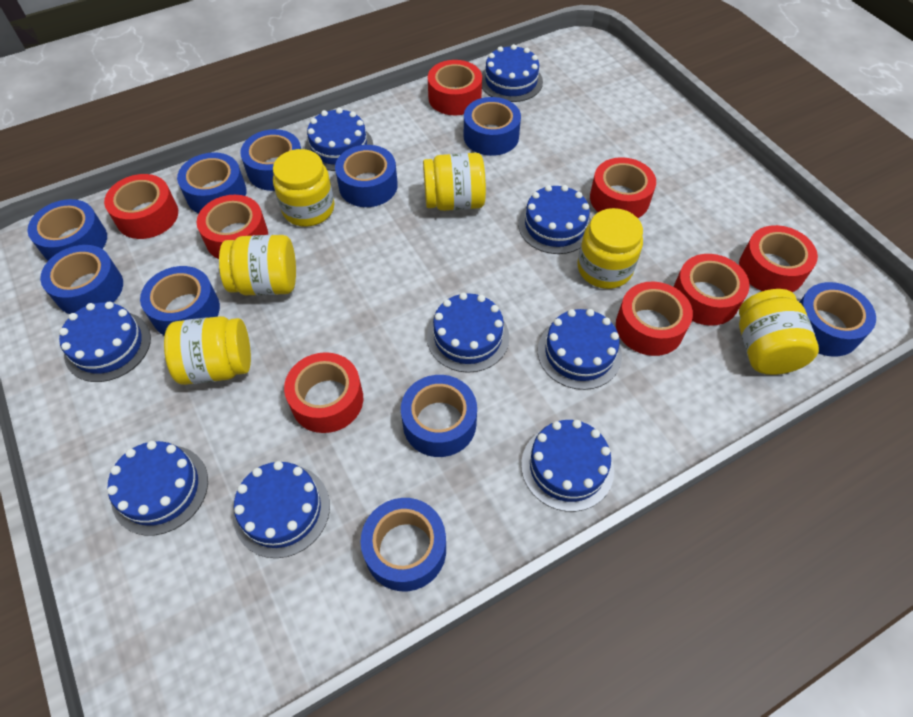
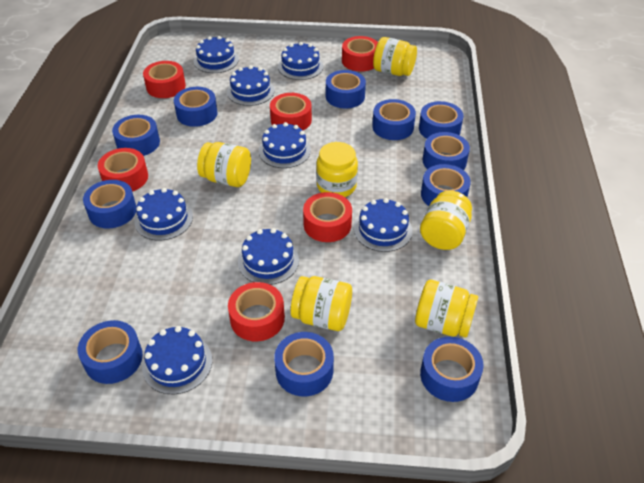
blue cake: [59,302,151,382] [107,441,208,536] [233,461,330,558] [305,108,373,171] [427,293,509,373] [482,44,543,102] [518,185,591,254] [521,420,614,512] [538,309,622,390] = 9 -> [134,188,193,241] [142,326,212,395] [194,36,239,73] [227,65,275,106] [238,228,299,285] [259,122,311,168] [278,42,323,80] [354,198,413,252] = 8
blue tape: [27,199,107,261] [40,245,123,314] [140,266,220,336] [177,152,247,213] [240,129,301,191] [335,145,398,207] [361,498,446,591] [401,375,477,457] [464,97,521,156] [800,282,876,357] = 10 -> [78,320,143,384] [83,180,136,228] [112,115,160,156] [174,87,217,127] [274,332,334,397] [326,70,366,108] [372,99,416,140] [419,101,464,139] [420,337,484,402] [421,164,471,206] [423,132,470,170] = 11
red tape: [104,174,178,239] [197,195,268,259] [284,352,363,433] [428,60,482,115] [590,157,656,218] [616,282,693,356] [673,254,750,326] [739,225,818,292] = 8 -> [98,148,148,192] [143,61,186,98] [228,282,285,341] [270,93,312,130] [303,192,352,242] [342,36,378,72] = 6

